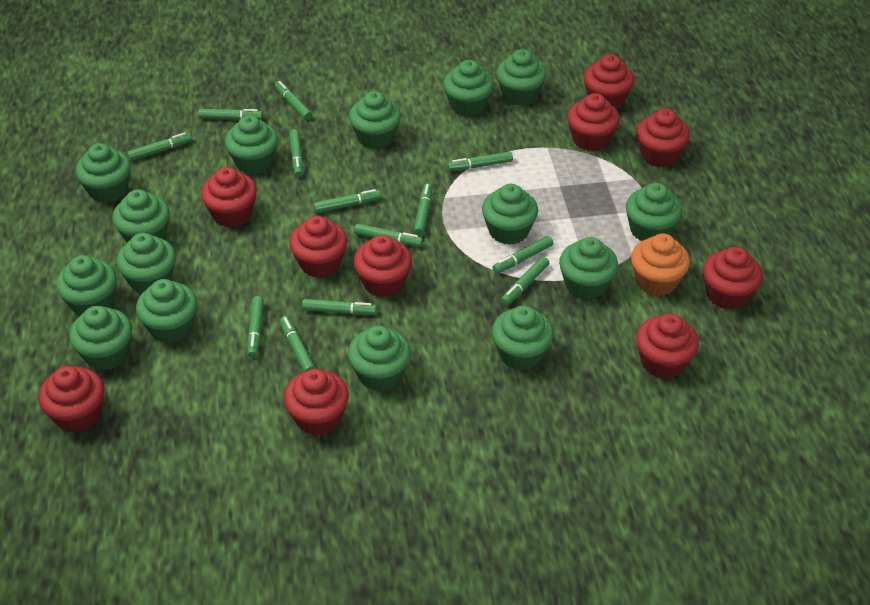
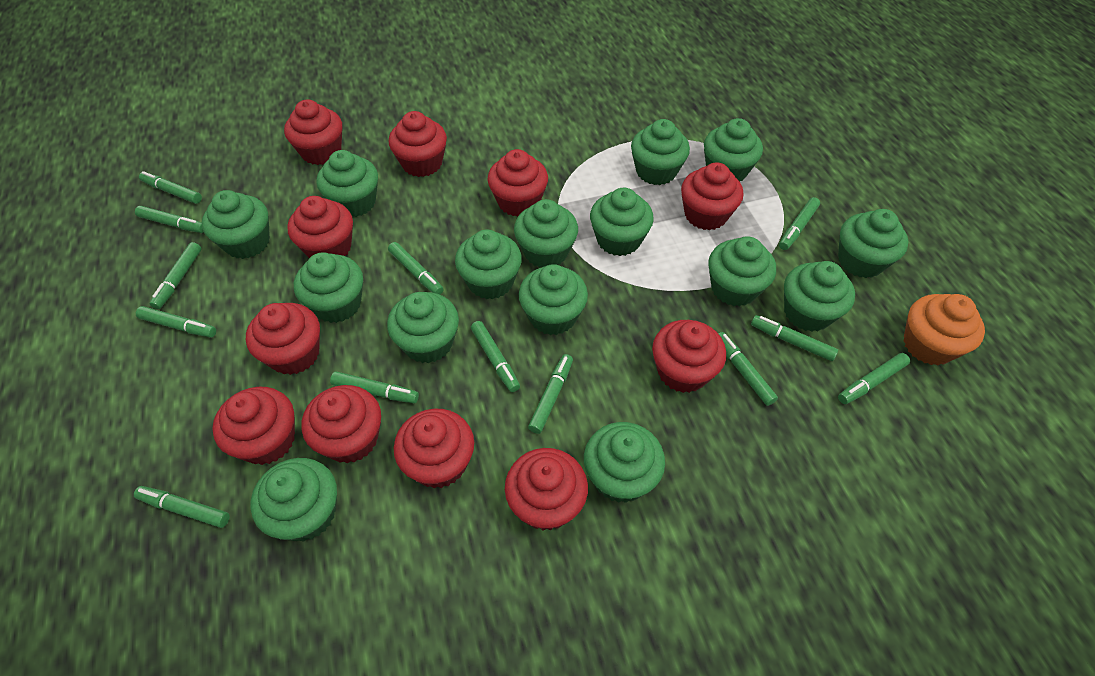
red cupcake: [38,366,104,433] [201,167,257,227] [284,369,349,436] [290,216,347,278] [354,235,412,297] [567,93,620,151] [584,54,634,110] [636,314,699,379] [637,109,690,167] [703,247,763,310] = 10 -> [212,387,295,465] [246,303,320,375] [284,100,343,165] [287,196,353,258] [302,385,381,463] [389,111,447,177] [394,409,474,488] [488,149,548,216] [505,448,588,531] [652,320,726,393] [681,162,743,230] = 11

